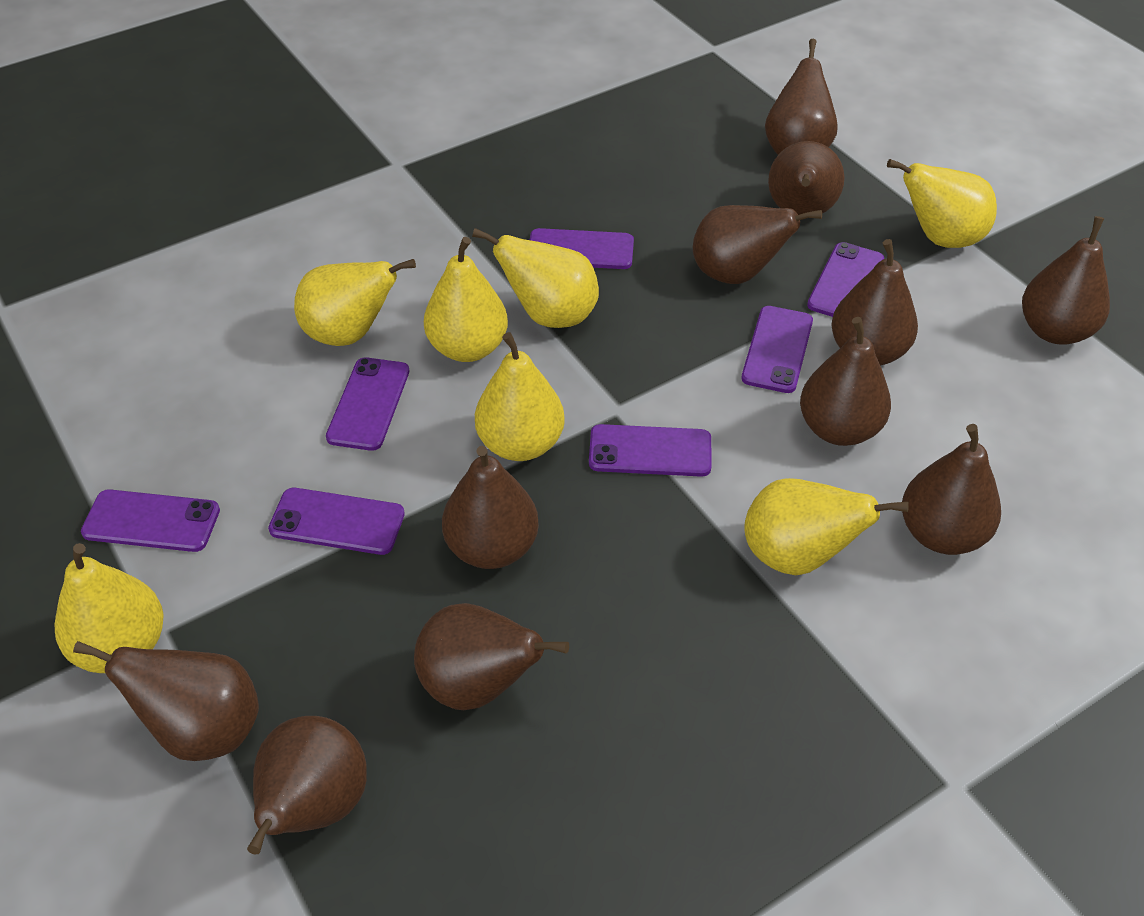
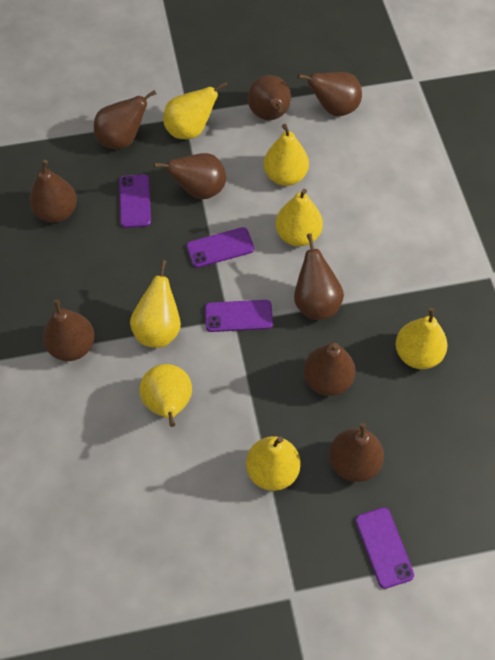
brown pear: [73,641,259,761] [247,716,367,855] [414,603,569,710] [442,446,539,569] [693,205,822,284] [765,39,838,155] [768,141,845,215] [800,317,891,446] [831,239,918,365] [902,424,1001,555] [1022,216,1110,345] = 11 -> [29,160,77,223] [43,299,95,361] [94,90,156,149] [154,153,226,200] [248,75,291,120] [294,233,344,320] [298,72,362,116] [303,343,356,396] [329,423,384,482] = 9
purple phone: [81,489,220,552] [268,488,405,555] [326,357,409,451] [530,228,634,269] [589,424,712,477] [741,306,813,393] [807,242,884,317] = 7 -> [119,174,151,228] [187,227,254,268] [205,300,273,332] [355,507,414,589] = 4

